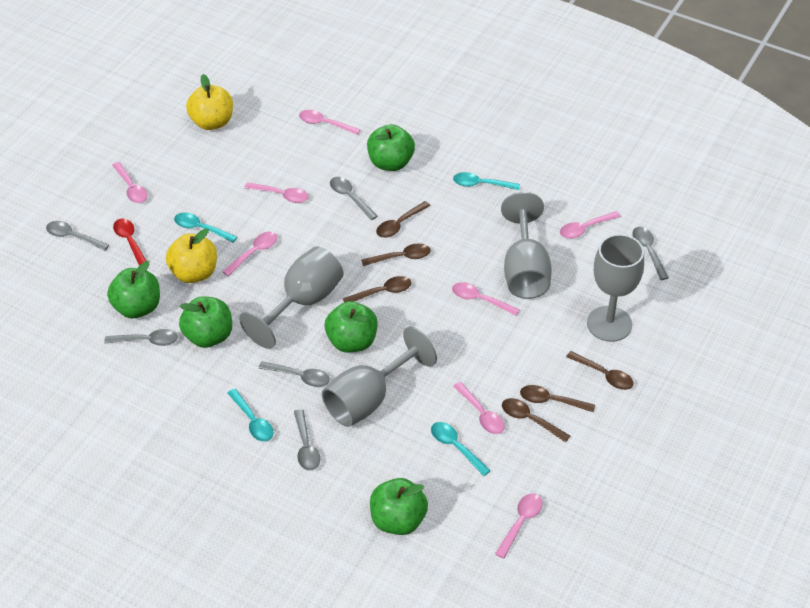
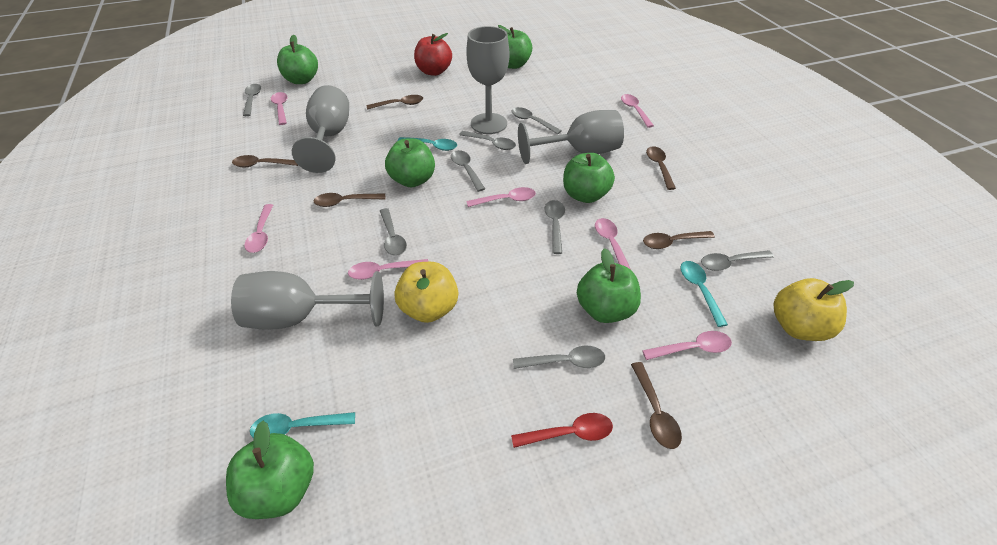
green apple: [107,261,160,318] [179,296,232,348] [325,301,378,352] [367,124,415,171] [370,478,428,535] = 5 -> [226,421,314,519] [277,34,318,84] [385,138,435,187] [498,25,532,69] [563,153,615,203] [577,248,641,323] = 6
grey spoon: [46,221,109,251] [104,329,178,346] [258,361,330,387] [294,409,320,470] [330,177,377,220] [632,227,669,280] = 6 -> [243,84,261,116] [380,208,407,256] [451,150,485,192] [459,131,516,150] [511,107,562,134] [513,346,605,369] [544,200,565,254] [701,250,774,271] = 8
pink spoon: [112,162,148,203] [222,232,277,276] [244,182,309,203] [299,110,360,135] [452,282,520,316] [453,382,504,434] [495,493,543,559] [560,211,621,239] = 8 -> [244,204,273,253] [271,92,287,125] [348,259,428,280] [466,187,536,207] [595,218,631,270] [621,94,654,128] [642,331,732,360] = 7
red apple: none = 0 -> [414,33,452,76] = 1
turquoise spoon: [174,212,237,243] [228,389,273,441] [431,422,491,476] [453,172,520,190] = 4 -> [250,412,355,438] [398,137,457,151] [680,261,728,327] = 3

